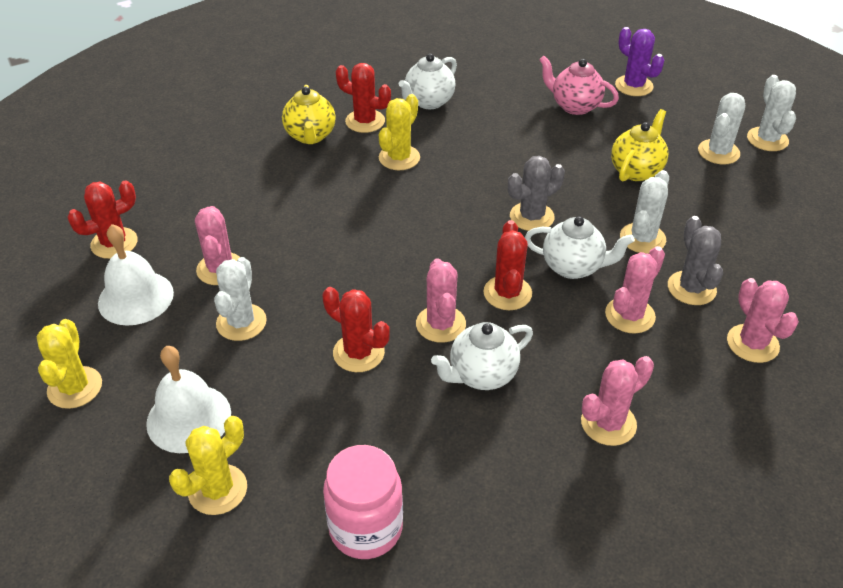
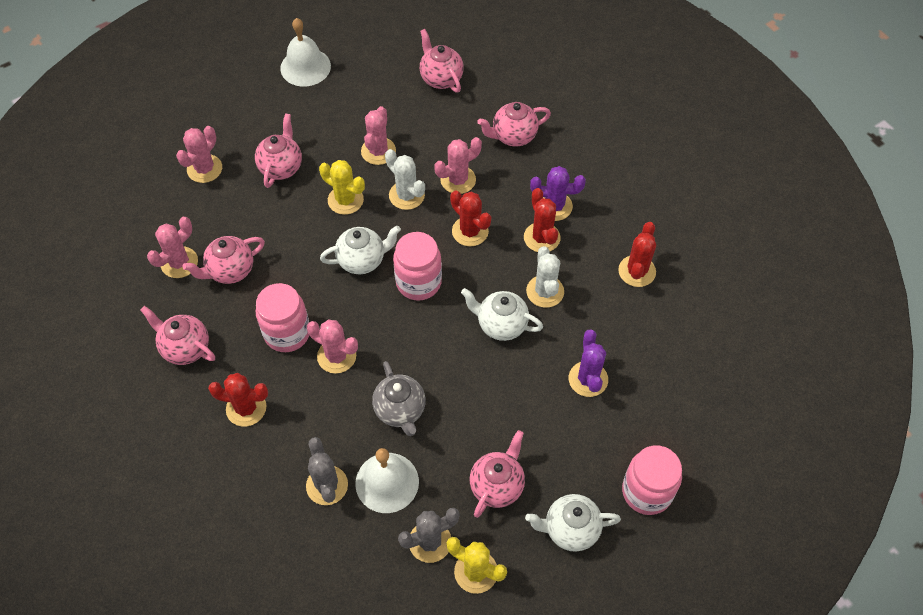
grey teapot: none = 0 -> [372,361,426,436] = 1
pink jar: [323,445,403,559] = 1 -> [256,283,309,352] [393,232,442,301] [622,445,682,515] = 3
pink teapot: [539,56,619,115] = 1 -> [140,306,215,365] [183,236,265,284] [255,113,302,188] [420,29,464,93] [469,430,525,518] [477,102,551,146] = 6
purple cactus: [615,27,664,96] = 1 -> [530,166,586,221] [569,330,608,397] = 2
white cactus: [214,257,267,341] [620,170,669,254] [698,93,745,165] [747,75,796,151] = 4 -> [385,149,425,210] [526,246,564,308] = 2
yellow cactus: [37,319,102,409] [169,416,247,515] [379,94,420,170] = 3 -> [319,160,365,215] [447,537,507,594] = 2
yellow teapot: [282,85,336,144] [611,109,668,182] = 2 -> none = 0

